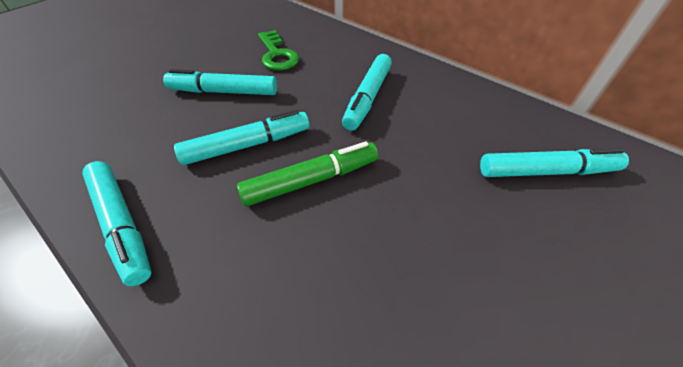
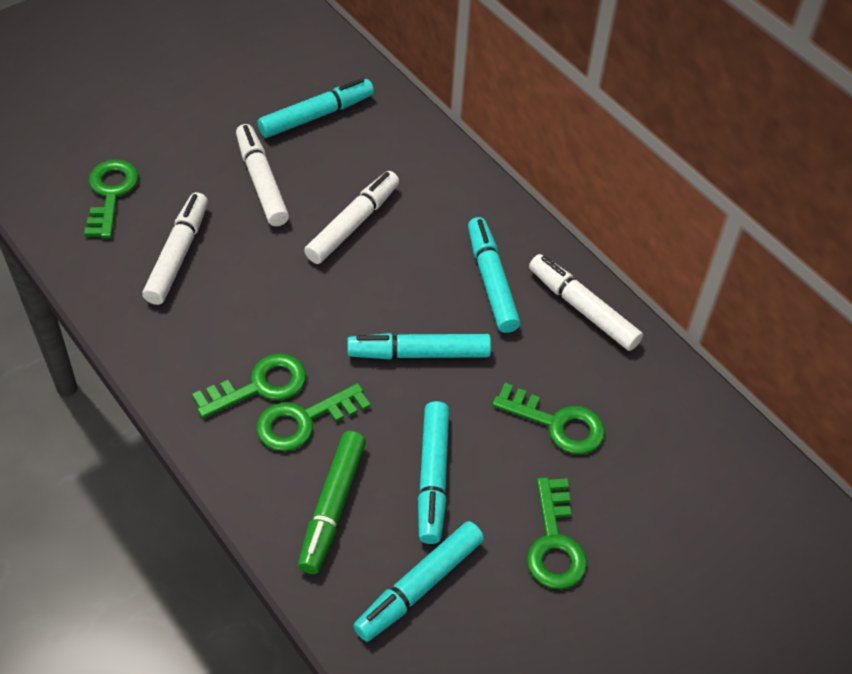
green key: [258,30,300,71] = 1 -> [84,159,139,238] [192,354,306,418] [257,383,371,451] [492,383,605,454] [527,477,587,589] = 5
white marker: none = 0 -> [142,192,208,305] [236,124,289,226] [304,171,399,264] [529,254,643,351] = 4

